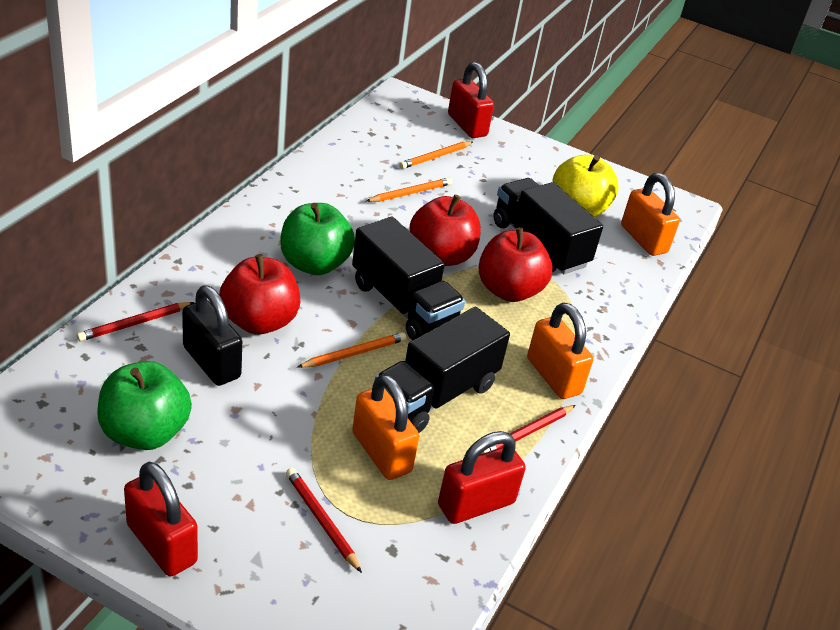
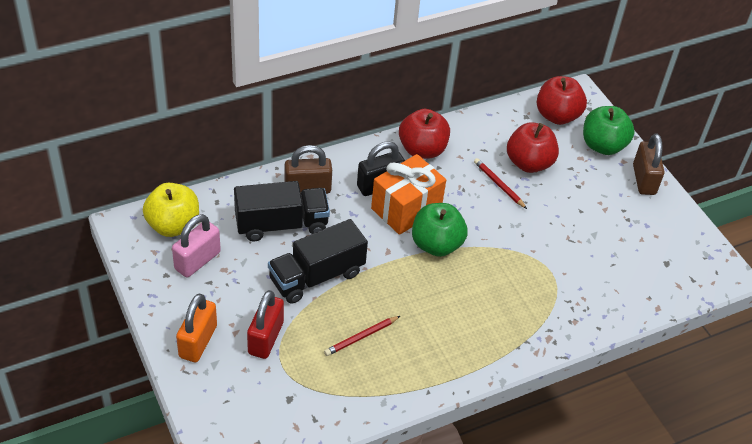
black truck: [352,217,465,340] [375,307,510,433] [493,178,603,274] = 3 -> [234,181,330,241] [268,219,368,304] = 2
brown padlock: none = 0 -> [284,145,332,194] [633,133,664,195] = 2
orange gift: none = 0 -> [371,154,446,235] = 1
orange padlock: [352,374,419,480] [527,303,593,399] [621,173,680,256] = 3 -> [176,293,217,362] = 1
orange pencil: [297,332,406,368] [366,178,452,202] [399,141,473,169] = 3 -> none = 0
pink padlock: none = 0 -> [172,214,221,277] = 1
red padlock: [124,462,198,577] [438,431,526,524] [448,62,494,138] = 3 -> [247,290,284,359] = 1
red pencil: [77,302,194,341] [286,468,362,573] [481,405,576,454] = 3 -> [324,316,400,356] [474,158,527,209] = 2

